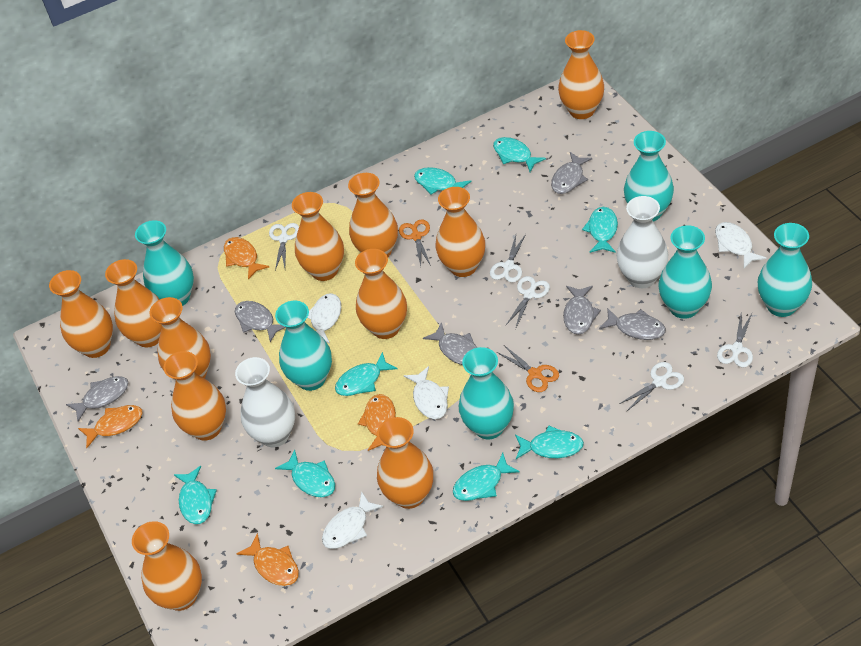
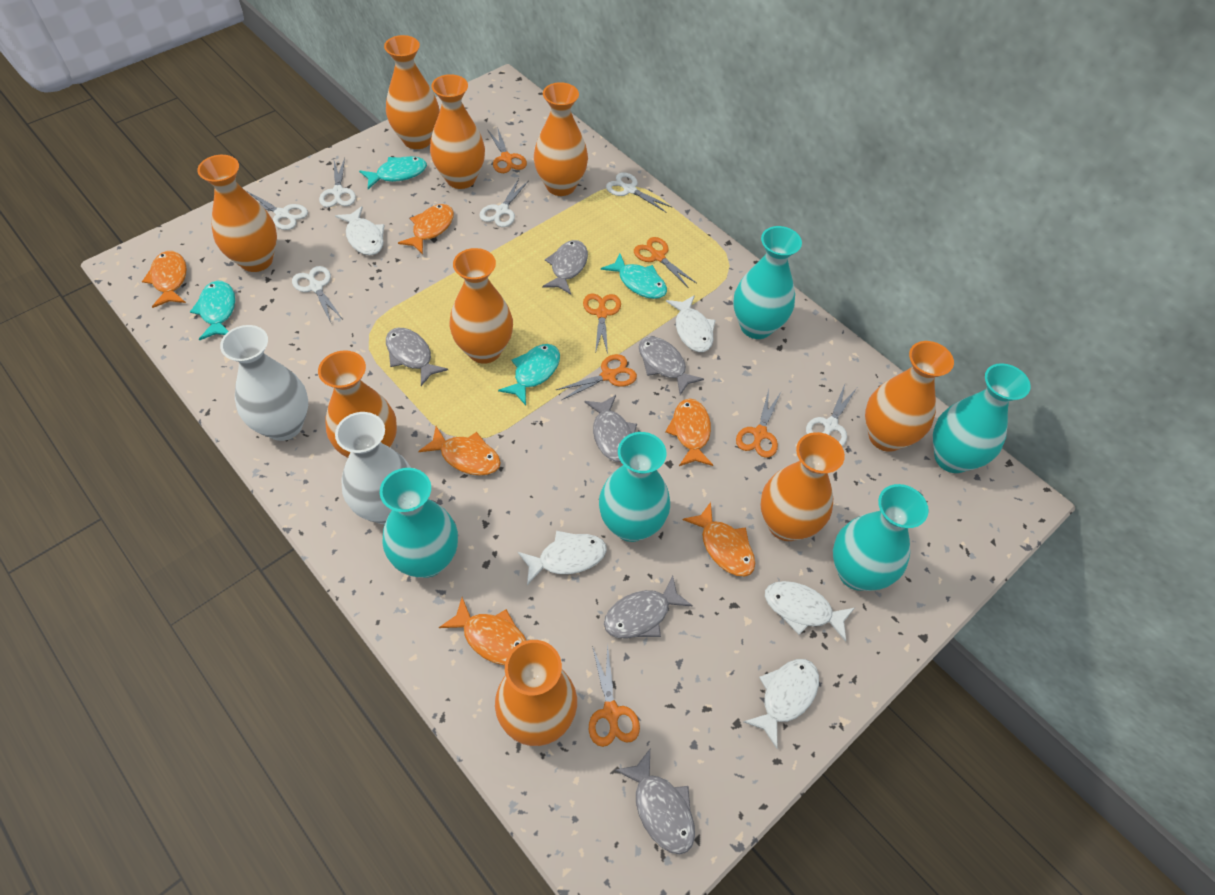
orange fish: [78,405,143,448] [224,237,269,280] [236,533,299,586] [358,394,396,451] = 4 -> [142,251,187,308] [398,204,454,254] [418,426,501,476] [439,597,527,665] [665,399,713,466] [682,502,755,577] = 6
orange scissors: [399,219,431,266] [497,345,559,392] = 2 -> [488,129,527,173] [556,354,637,400] [583,293,621,354] [589,643,640,747] [634,237,697,288] [736,389,781,458] = 6
orange vase: [49,270,113,358] [105,259,162,347] [132,521,202,611] [149,297,211,380] [163,351,226,441] [292,192,344,281] [348,173,398,257] [355,249,407,339] [377,417,433,509] [436,187,485,277] [558,30,604,119] = 11 -> [197,155,277,272] [318,350,397,458] [384,35,439,149] [430,74,485,189] [450,248,513,364] [495,640,577,746] [534,82,588,196] [760,432,845,541] [865,341,954,452] = 9
turquoise fish: [174,466,217,524] [275,450,335,497] [335,352,397,396] [414,167,471,195] [453,453,520,501] [493,137,546,172] [515,426,584,459] [582,207,618,253] = 8 -> [190,281,235,340] [359,156,427,189] [498,344,560,405] [601,254,667,299] = 4
turquoise vase: [135,220,194,306] [275,301,332,391] [459,347,514,440] [624,131,674,222] [659,225,712,319] [758,223,812,317] = 6 -> [380,468,458,578] [599,432,670,542] [733,226,802,339] [833,484,929,591] [933,363,1031,473] = 5
white fish: [307,293,341,344] [322,491,383,549] [404,366,449,419] [715,222,766,268] = 4 -> [335,206,385,255] [518,531,607,585] [666,295,716,352] [743,659,819,748] [765,581,855,642] = 5
white scissors: [269,223,299,270] [490,234,526,282] [506,276,550,329] [619,362,684,412] [717,314,753,367] = 5 -> [247,191,308,230] [292,266,342,323] [319,158,356,207] [479,179,528,227] [606,172,672,212] [806,384,857,446] = 6

